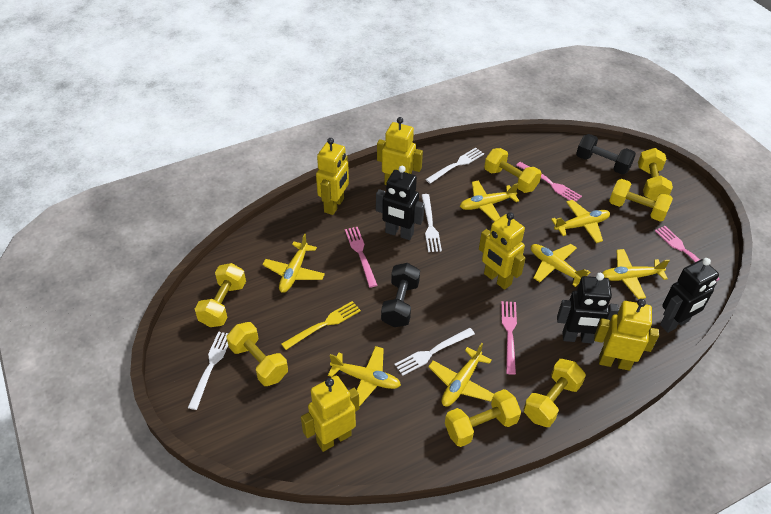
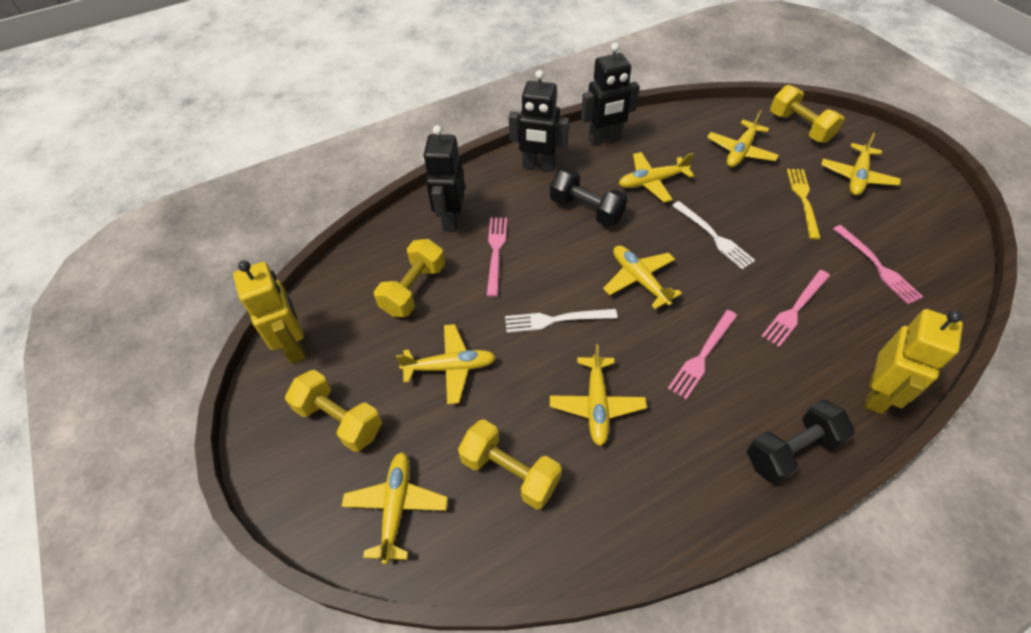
white fork: [188,331,228,410] [394,328,475,376] [421,194,442,252] [425,148,484,184] = 4 -> [505,309,617,333] [672,201,755,270] = 2
yellow dumbbell: [195,263,246,327] [226,322,288,386] [445,389,521,447] [484,148,542,193] [523,359,586,427] [609,179,673,222] [638,148,673,201] = 7 -> [285,370,382,452] [374,239,445,317] [458,419,562,509] [770,85,844,143] = 4
yellow robot: [301,376,359,452] [316,138,349,215] [377,117,423,185] [479,212,526,290] [594,299,659,371] = 5 -> [233,260,306,364] [864,309,963,414] = 2

